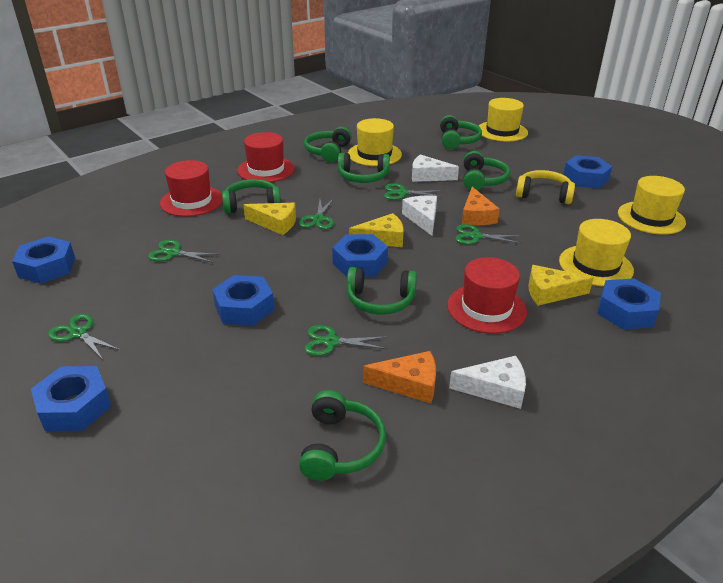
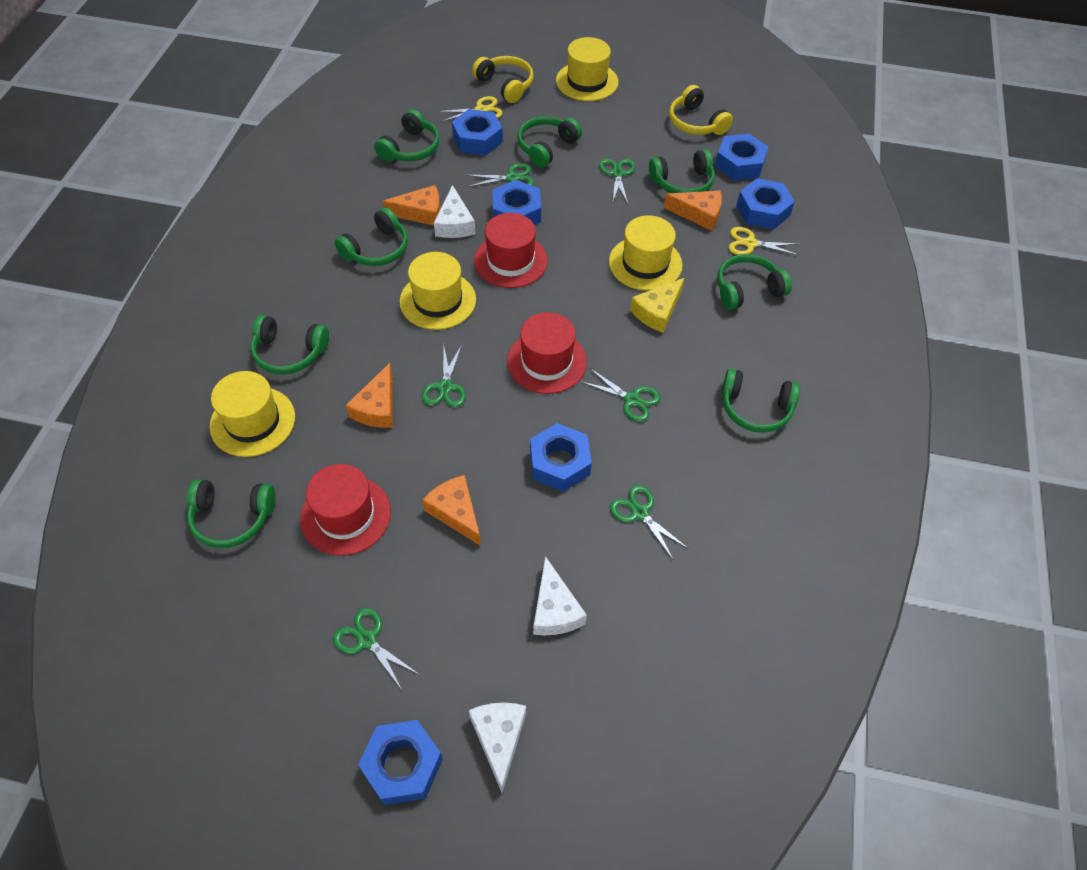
green headphones: [222,179,281,214] [299,390,386,481] [304,127,352,162] [338,153,390,183] [347,267,417,315] [440,115,482,149] [464,151,510,190] = 7 -> [187,479,276,548] [251,315,329,374] [335,207,408,266] [374,109,440,162] [517,116,582,168] [649,149,715,193] [717,254,792,310] [722,369,800,433] = 8
orange cheese: [363,351,436,403] [462,187,500,225] = 2 -> [346,363,393,428] [382,185,440,225] [422,475,481,546] [664,191,722,231] = 4
yellow cheese: [243,203,296,235] [349,213,404,247] [528,265,594,306] = 3 -> [630,278,684,333] = 1
yellow headphones: [516,170,575,204] = 1 -> [472,56,534,103] [669,85,733,135] = 2
yellow scissors: none = 0 -> [437,96,503,122] [729,227,798,255] = 2

